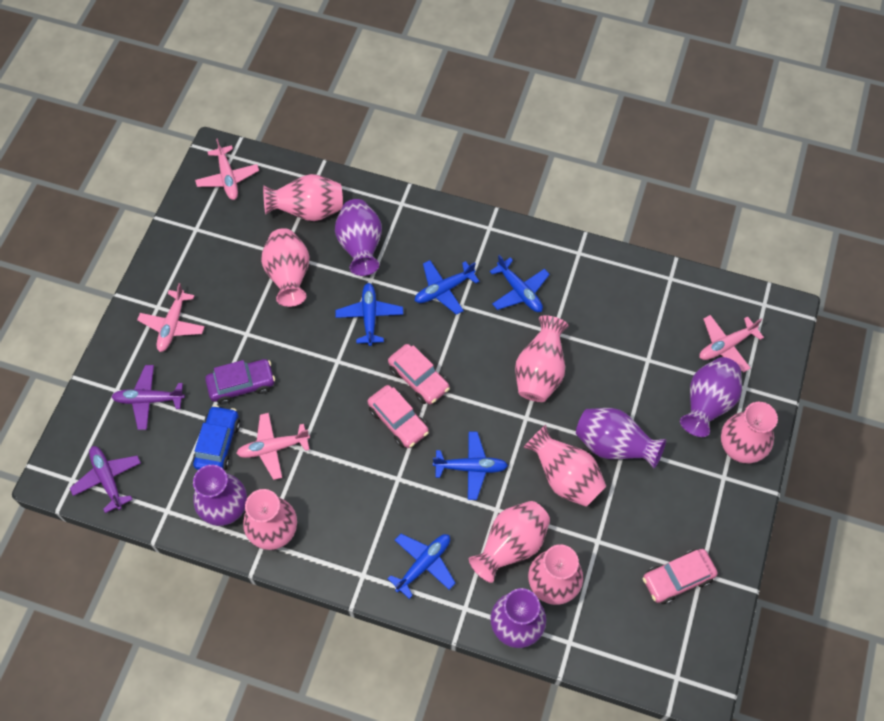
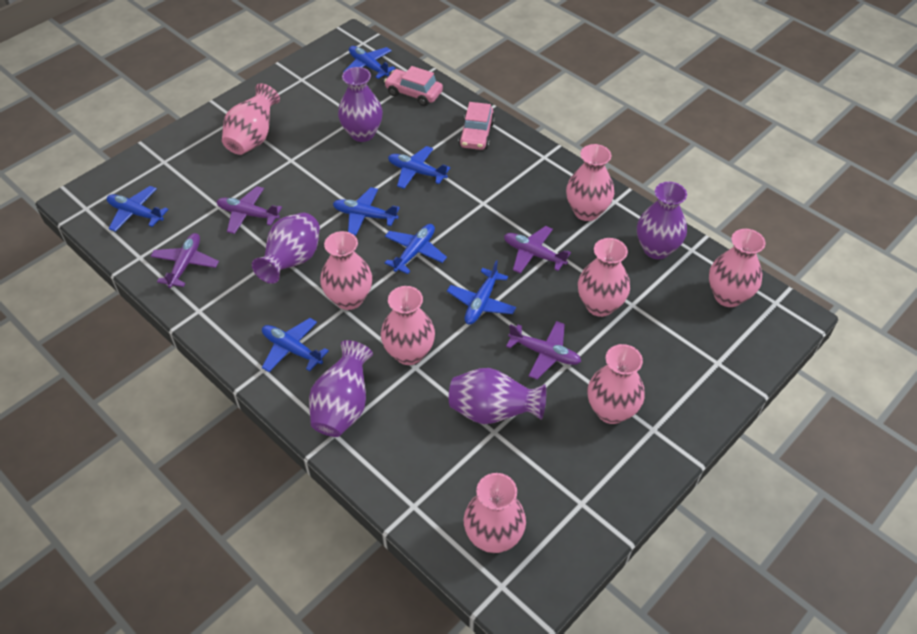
blue car: [193,405,240,470] = 1 -> none = 0
blue plane: [335,283,403,346] [388,534,455,599] [415,260,479,315] [433,432,508,500] [489,255,550,312] = 5 -> [107,186,169,232] [262,318,329,372] [333,187,400,236] [343,46,396,79] [385,224,447,274] [388,146,450,189] [447,260,516,325] = 7
pink car: [368,385,429,448] [388,344,450,404] [643,549,718,604] = 3 -> [384,66,443,106] [458,102,495,150] = 2
pink plane: [137,283,205,352] [195,138,259,200] [236,413,310,480] [699,315,764,372] = 4 -> none = 0
purple car: [205,359,275,405] = 1 -> none = 0
purple plane: [70,446,141,513] [111,365,185,430] = 2 -> [150,233,219,288] [217,186,282,234] [504,226,571,274] [506,321,581,380] = 4

